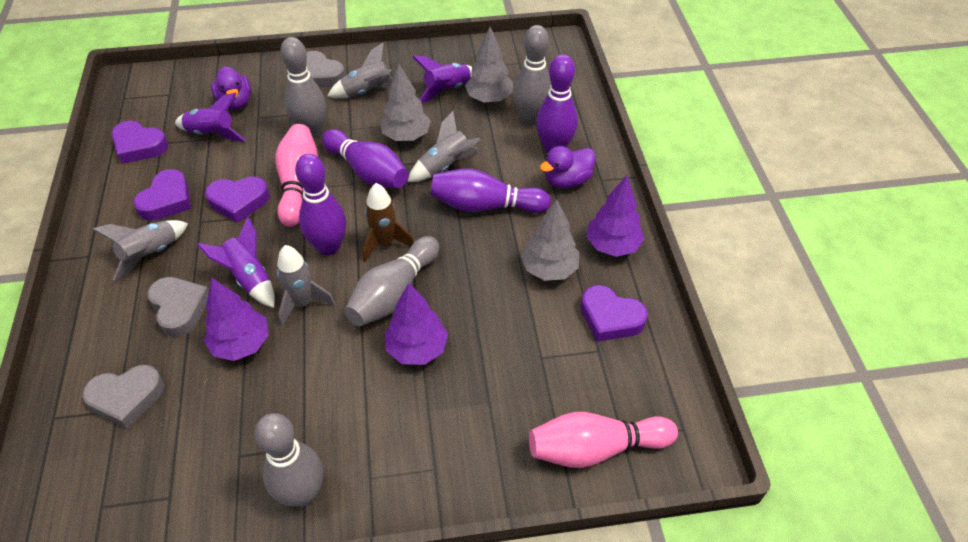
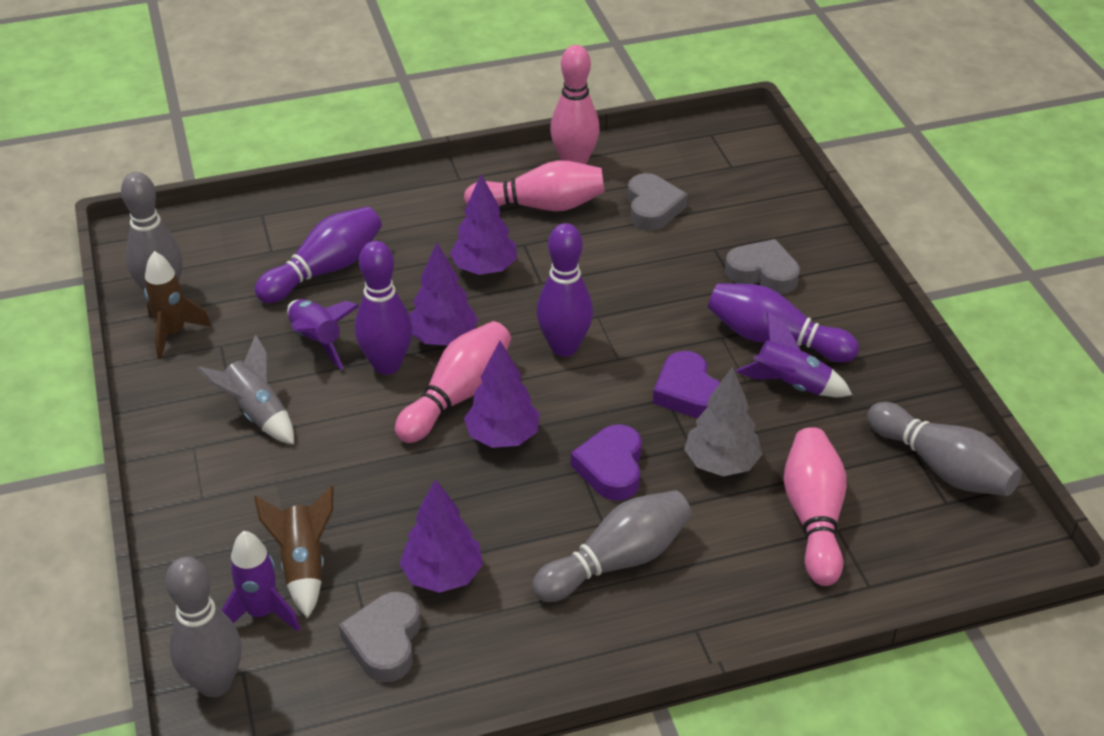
brown rocket: [362,183,414,262] = 1 -> [144,251,212,359] [254,486,333,618] = 2
grey rocket: [92,220,188,281] [277,245,336,327] [327,42,393,98] [407,111,481,182] = 4 -> [197,334,294,444] = 1
grey tree: [380,64,431,141] [465,27,513,103] [521,200,579,281] = 3 -> [684,367,762,476] = 1
pink bowling pin: [275,124,318,227] [529,412,678,468] = 2 -> [395,321,511,443] [464,160,605,211] [550,45,600,164] [784,427,847,586] = 4
purple duck: [211,66,251,110] [540,146,596,189] = 2 -> none = 0
purple heart: [112,121,168,164] [133,169,191,221] [205,176,270,223] [581,285,648,342] = 4 -> [571,424,642,501] [653,351,720,418] = 2
purple tree: [204,277,269,361] [385,283,448,365] [586,175,645,257] = 3 -> [399,479,483,593] [409,243,479,345] [450,175,517,275] [464,341,540,448] = 4

